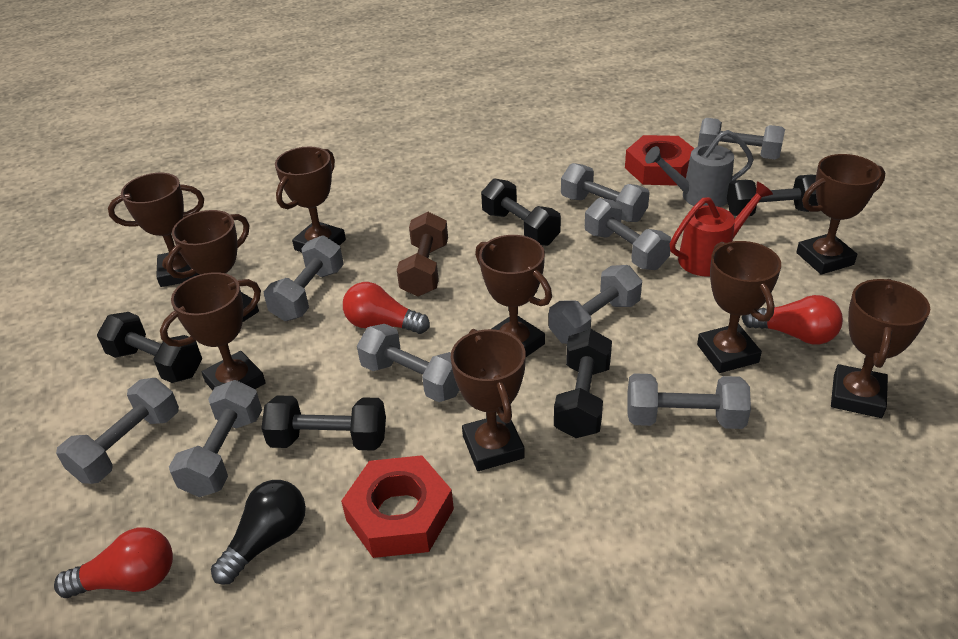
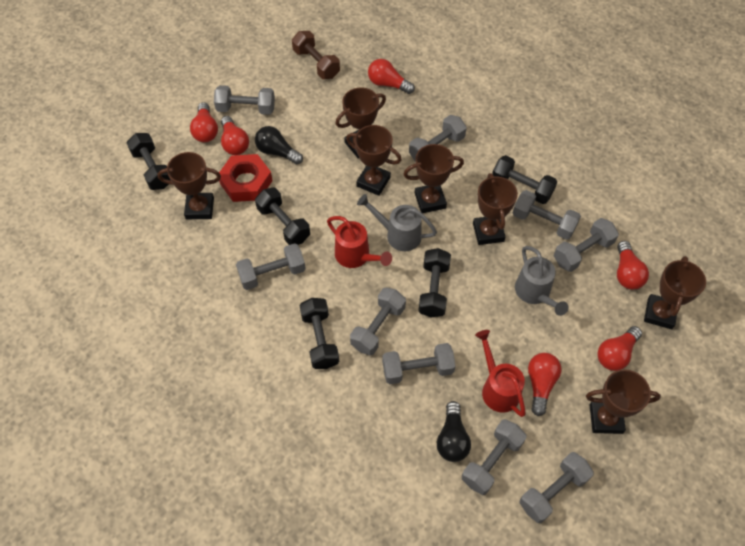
black light bulb: [211,480,306,585] = 1 -> [255,126,303,164] [437,401,471,462] = 2
brown trophy: [108,173,204,287] [160,272,266,390] [166,210,259,323] [275,146,346,252] [451,329,526,471] [475,235,552,357] [697,241,781,373] [796,154,885,275] [831,279,930,418] = 9 -> [157,152,221,219] [335,88,386,159] [346,125,402,196] [403,144,464,213] [473,173,518,245] [586,369,661,434] [644,256,706,329] = 7
grey watering can: [645,130,754,207] = 1 -> [357,194,437,251] [515,246,569,316] = 2
red light bulb: [54,528,173,598] [343,282,430,334] [741,295,843,344] = 3 -> [190,102,218,142] [221,116,249,155] [368,59,415,94] [528,353,562,416] [597,326,642,371] [617,241,649,290] = 6
red nut: [341,455,454,558] [625,135,694,186] = 2 -> [219,154,272,202] = 1
red watering can: [670,182,773,277] = 1 -> [327,216,392,268] [475,330,526,417] = 2

